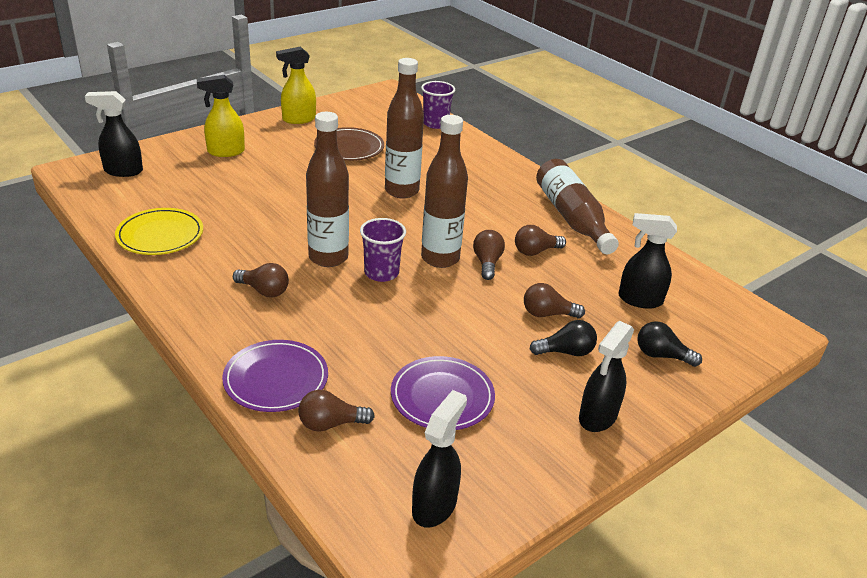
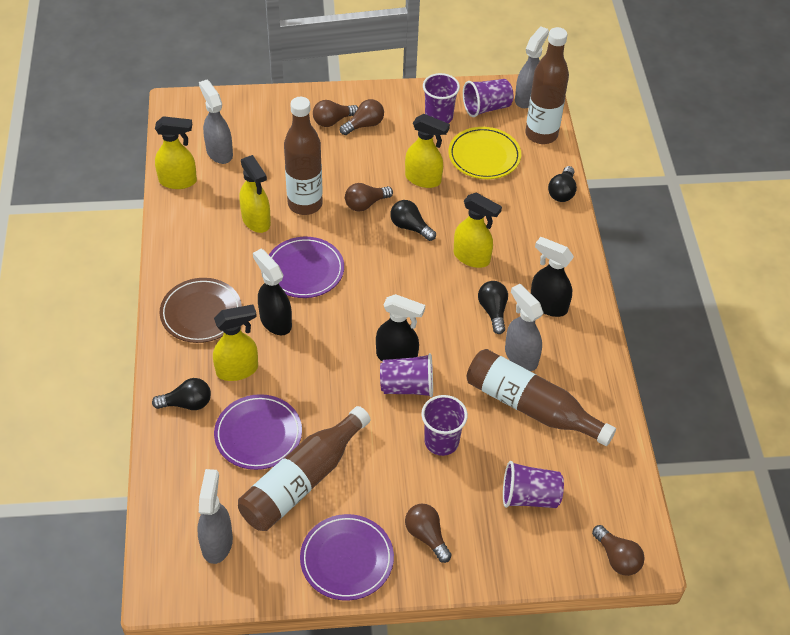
black light bulb: [530,320,597,356] [637,321,702,367] = 2 -> [152,378,211,410] [390,200,436,241] [478,281,508,334] [548,166,577,202] = 4
black spray bottle: [85,91,143,177] [412,390,467,528] [579,321,634,432] [618,213,677,309] = 4 -> [253,249,292,335] [376,294,425,362] [531,237,574,317] = 3
grey spray bottle: none = 0 -> [197,469,233,564] [199,80,233,164] [505,284,543,371] [515,26,549,108] = 4
purple cup: [360,218,406,282] [421,81,455,129] = 2 -> [380,353,433,397] [421,395,468,456] [423,73,460,123] [463,79,513,117] [503,461,564,508] = 5
purple plate: [222,340,328,412] [391,356,495,430] = 2 -> [214,394,302,470] [269,237,344,298] [300,514,394,601] = 3
yellow spray bottle: [197,75,245,157] [276,46,316,124] = 2 -> [155,116,197,189] [213,304,258,381] [239,155,271,233] [405,114,450,188] [454,192,502,268] = 5

